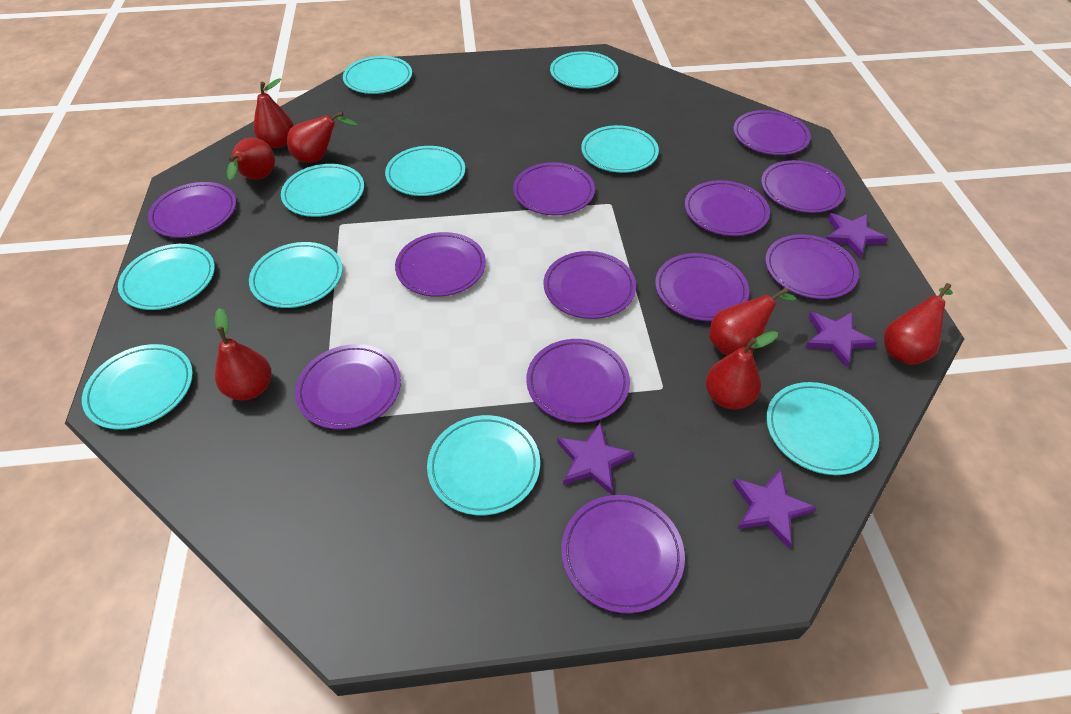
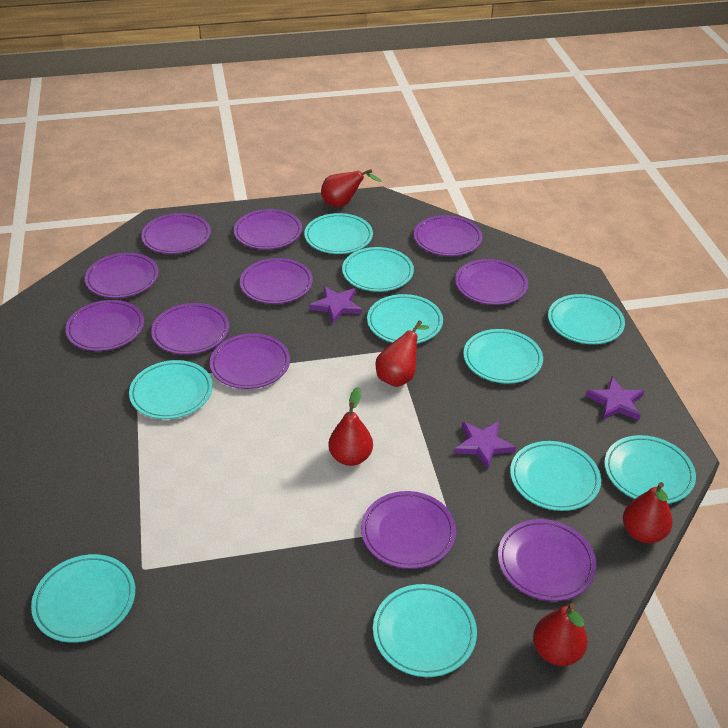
purple plate: [148,182,236,238] [295,344,401,430] [395,232,486,297] [513,162,595,215] [526,339,630,423] [543,251,636,319] [561,495,685,614] [655,253,749,321] [685,180,770,236] [733,110,811,155] [761,160,845,213] [765,234,859,299] = 12 -> [65,300,144,351] [85,253,159,298] [141,213,211,254] [151,303,229,355] [210,334,290,389] [234,209,302,250] [240,258,313,304] [361,491,456,569] [414,215,483,256] [455,259,528,305] [498,519,596,601] = 11
purple star: [557,422,635,495] [733,469,817,548] [805,312,877,368] [826,213,888,258] = 4 -> [309,286,362,324] [454,421,516,470] [586,377,644,420] = 3
red pear: [214,308,271,400] [227,138,275,180] [253,78,294,148] [287,111,358,163] [706,331,778,409] [709,287,797,356] [884,283,953,365] = 7 -> [321,169,382,207] [329,387,373,466] [376,320,429,387] [533,603,588,666] [623,482,673,543] = 5

